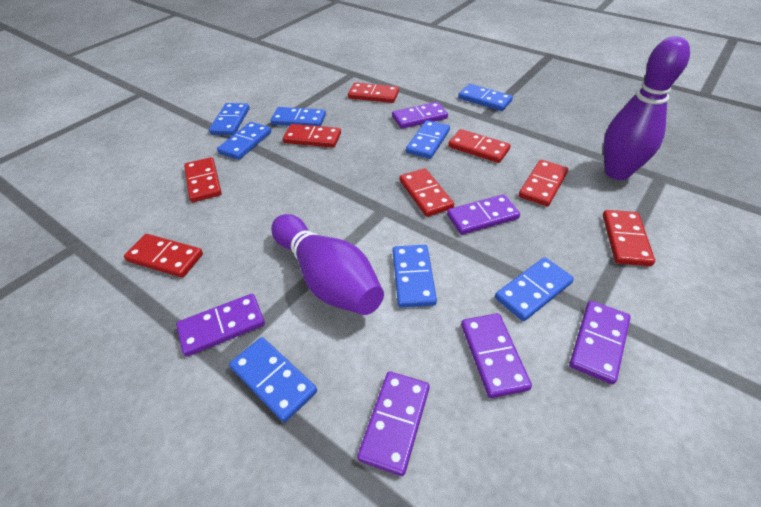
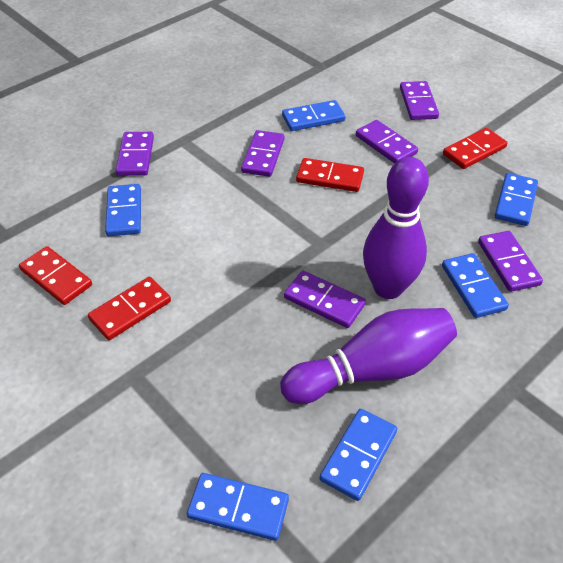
blue domino: [209,103,250,135] [217,122,271,160] [229,337,317,422] [270,107,326,126] [393,245,437,308] [406,120,450,159] [458,84,513,111] [495,257,574,321] = 8 -> [105,184,141,236] [187,473,289,541] [282,100,345,131] [320,409,397,501] [442,253,509,318] [495,173,538,226] = 6
red domino: [124,234,203,278] [184,157,222,202] [283,124,341,148] [348,82,399,103] [400,168,454,217] [448,129,511,163] [519,160,568,206] [603,210,655,266] = 8 -> [19,246,92,305] [88,277,171,340] [296,158,364,192] [443,128,508,169] = 4

